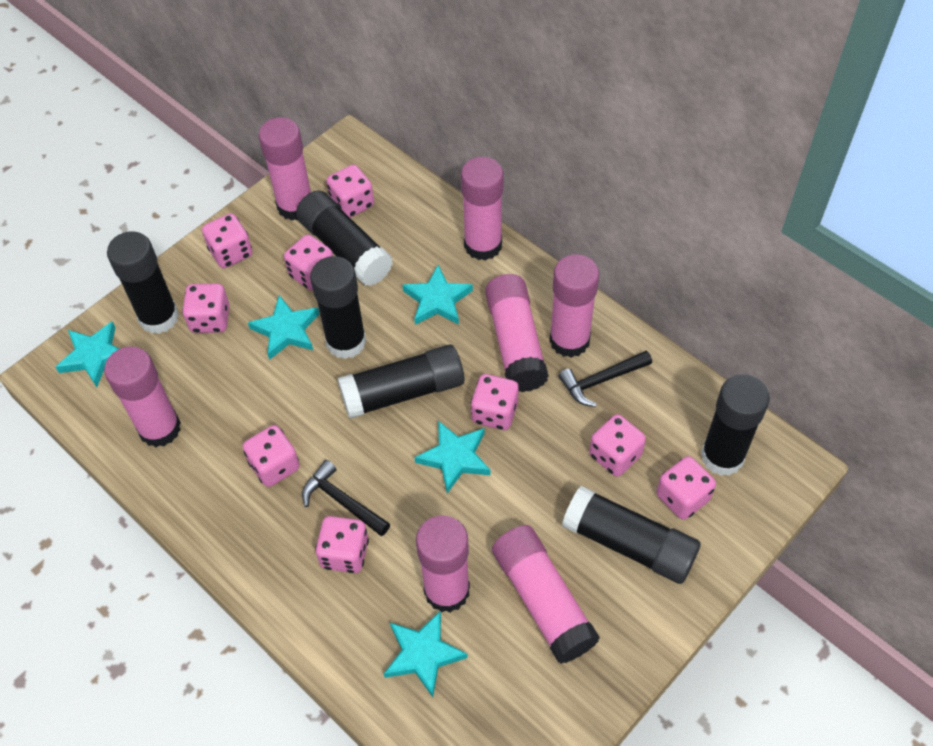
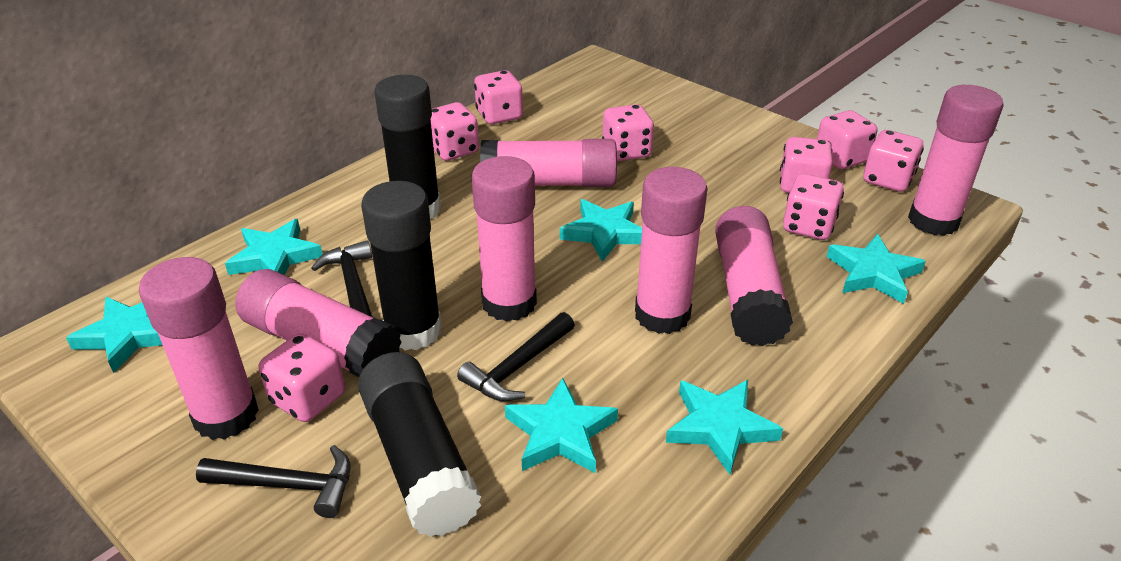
black glue stick: [107,231,179,334] [296,190,393,286] [310,256,366,359] [338,344,464,419] [562,486,701,584] [701,374,770,476] = 6 -> [358,352,481,537] [361,181,442,351] [374,75,441,219] = 3
black hammer: [302,460,390,536] [559,351,652,407] = 2 -> [196,445,351,518] [311,240,373,317] [457,312,575,401] = 3
pink dice: [182,283,230,333] [202,213,252,268] [243,425,300,487] [284,235,333,291] [315,516,369,573] [326,165,374,218] [471,374,519,430] [589,414,646,477] [656,456,716,520] = 9 -> [259,333,345,422] [431,102,479,161] [474,70,523,124] [602,104,654,161] [780,137,833,193] [783,174,844,240] [817,110,877,169] [863,130,924,192] = 8
turquoise star: [56,322,120,387] [248,295,320,360] [384,611,468,697] [402,265,473,325] [414,421,491,493] = 5 -> [66,297,162,373] [225,219,322,275] [505,378,618,473] [560,199,642,262] [666,380,783,474] [826,234,926,304] = 6

